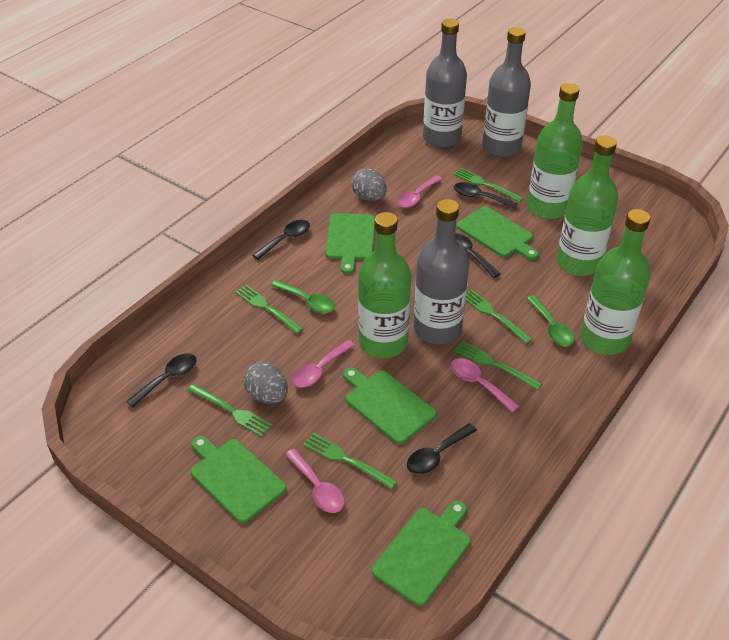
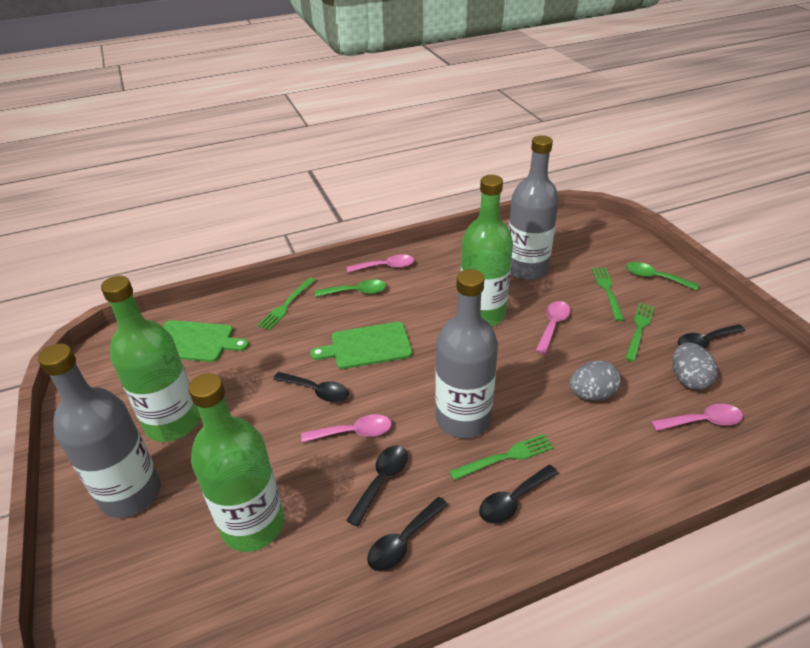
green bottle: [358,212,411,358] [527,83,583,219] [556,136,619,276] [580,209,651,355] = 4 -> [101,276,200,442] [188,373,285,552] [460,175,513,326] = 3
green cutting board: [191,436,287,523] [325,213,375,274] [343,367,437,444] [372,501,471,606] [457,206,539,260] = 5 -> [163,320,249,362] [310,322,412,369] = 2
green fork: [188,384,272,437] [235,284,303,334] [303,433,397,489] [454,168,524,202] [454,341,542,390] [466,289,533,344] = 6 -> [257,277,316,330] [449,434,554,480] [592,267,625,321] [625,303,655,362] = 4

